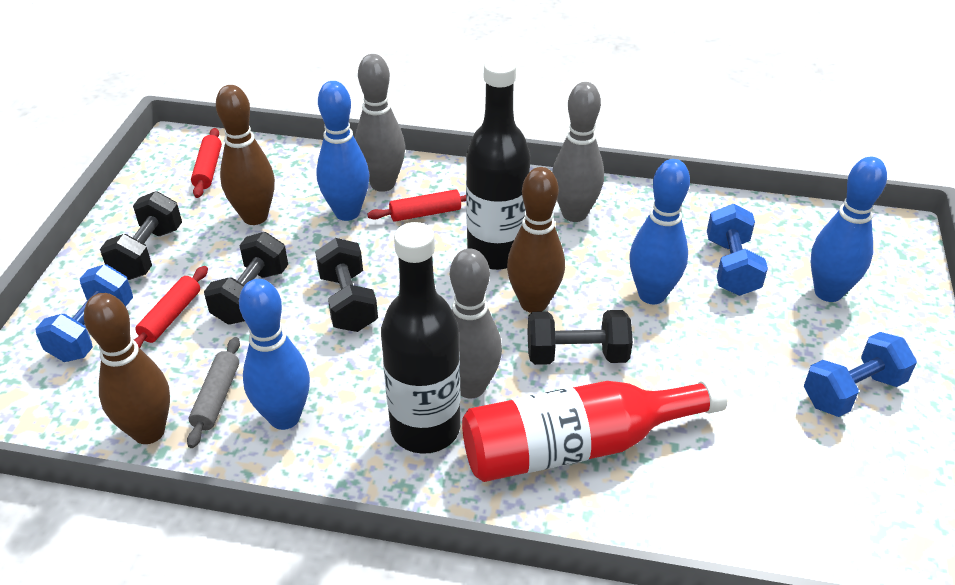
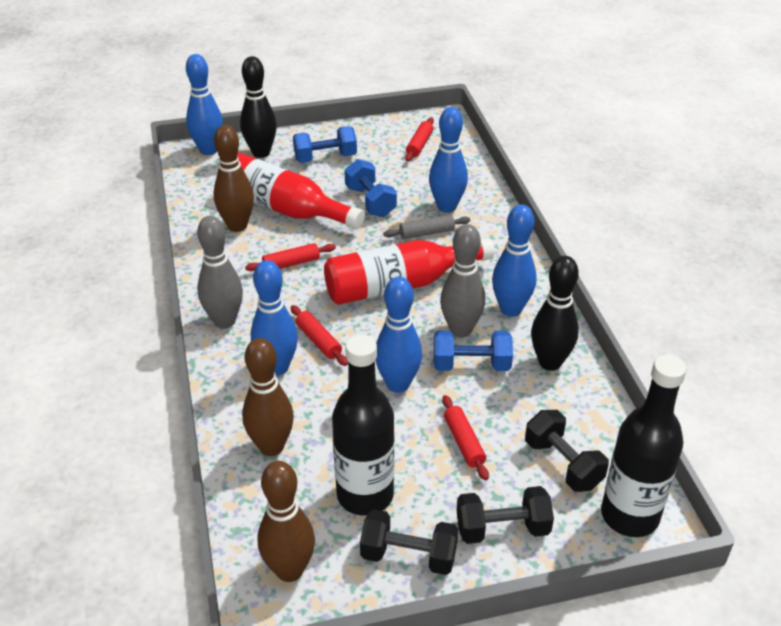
black bowling pin: none = 0 -> [240,56,277,158] [531,256,579,371] = 2
black dumbbell: [100,191,182,280] [204,232,288,325] [315,238,378,332] [527,310,633,365] = 4 -> [360,509,458,575] [457,486,554,544] [525,410,609,492] = 3
blue bowling pin: [239,279,310,430] [316,81,369,221] [629,159,690,304] [811,157,887,302] = 4 -> [186,54,223,155] [251,260,298,376] [375,277,422,393] [429,107,468,213] [492,204,537,317] = 5
grey bowling pin: [355,54,405,192] [450,248,502,399] [552,82,604,222] = 3 -> [197,216,243,329] [440,224,485,338] = 2
red bottle: [462,378,727,482] = 1 -> [237,152,365,230] [324,238,494,305] = 2
red rolling pin: [134,266,208,348] [191,128,222,198] [367,190,466,222] = 3 -> [245,243,336,271] [291,305,348,366] [405,118,434,162] [442,395,489,480] = 4

